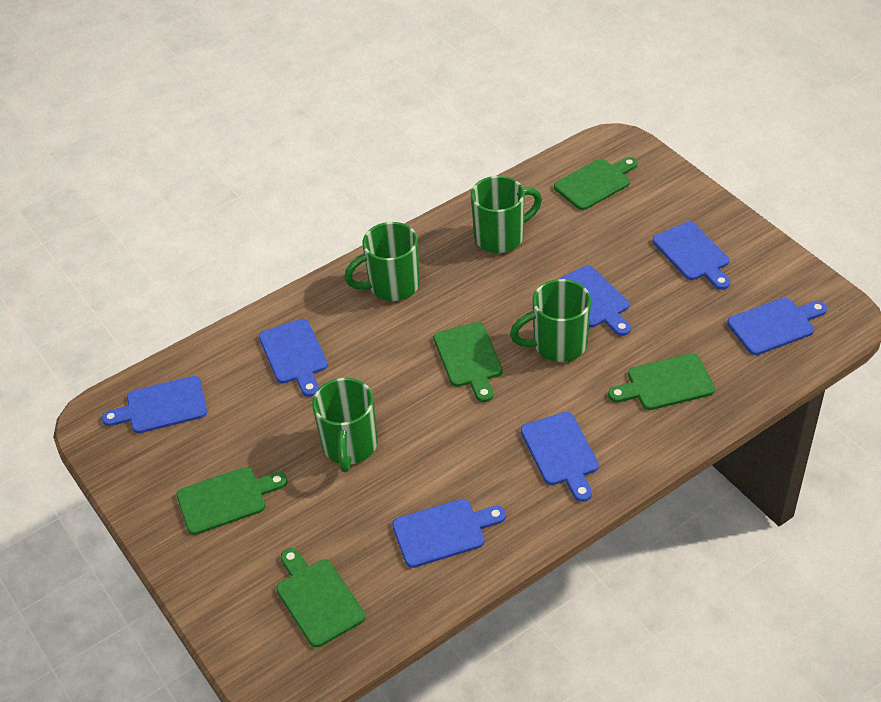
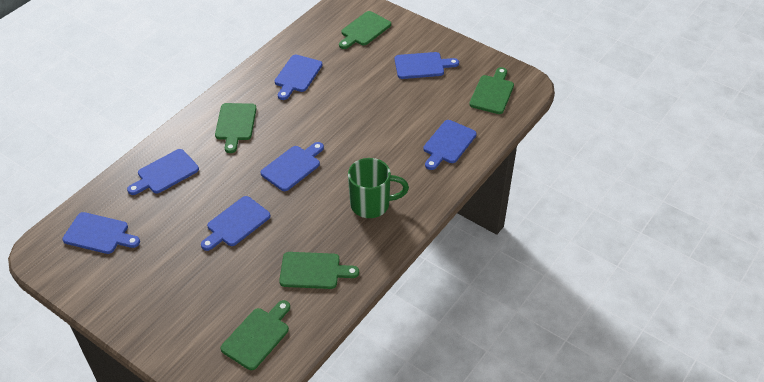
green mug: [312,378,378,472] [344,222,420,301] [471,176,542,253] [510,279,591,362] = 4 -> [348,158,409,218] = 1

